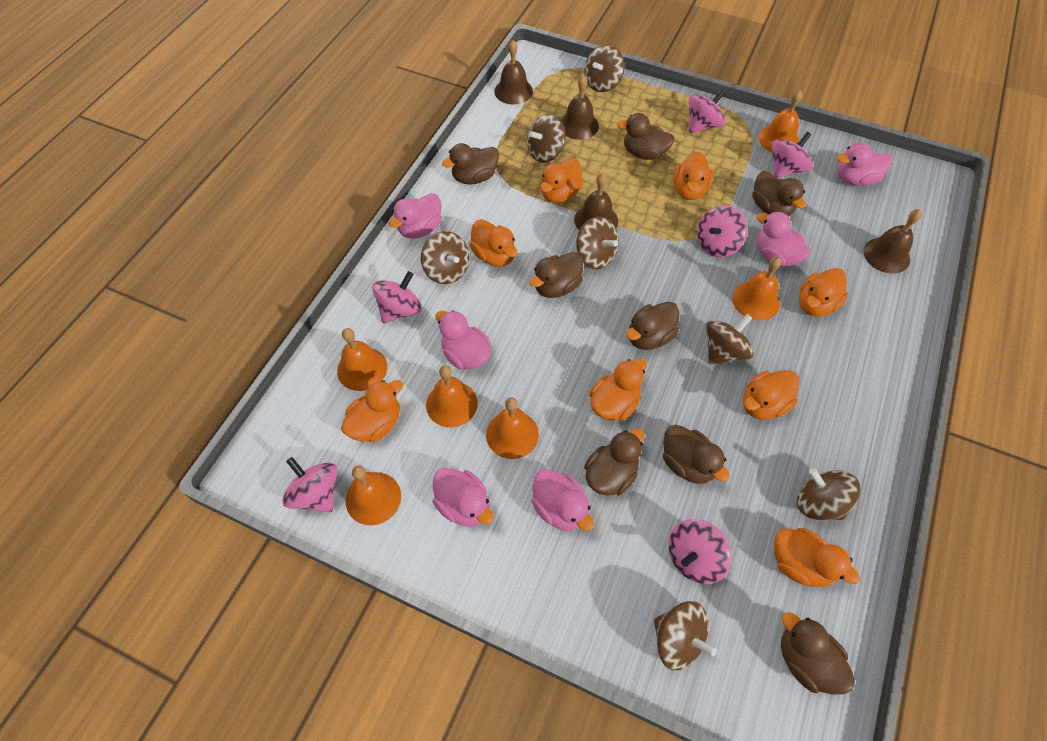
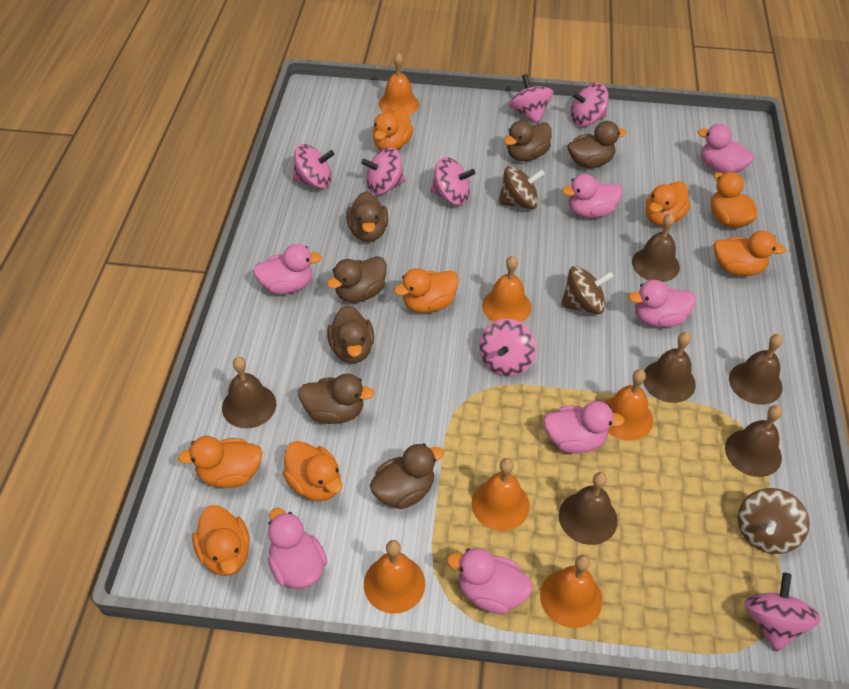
brown bell: [494,40,533,105] [561,75,599,140] [574,173,618,230] [863,209,922,274] = 4 -> [222,357,276,428] [559,472,618,545] [632,214,680,282] [643,332,696,403] [725,405,782,477] [729,334,783,405] = 6
brown duck: [442,143,499,185] [529,252,583,298] [584,428,645,495] [617,113,675,160] [626,302,679,350] [663,425,730,484] [753,171,806,217] [781,612,855,695] = 8 -> [298,374,374,424] [327,256,387,303] [327,305,374,363] [347,191,388,242] [370,443,444,509] [504,120,552,161] [567,121,627,168] = 7
brown spinning top: [421,231,469,284] [527,114,566,163] [576,216,619,269] [584,45,625,92] [654,601,717,670] [706,314,754,365] [797,468,861,520] = 7 -> [498,166,545,209] [561,266,614,314] [738,488,810,554] = 3
pink duck: [389,193,442,239] [433,468,494,527] [435,310,491,369] [531,469,594,531] [756,211,811,267] [837,142,892,186] = 6 -> [253,244,322,294] [268,508,327,589] [447,548,533,614] [544,401,625,453] [562,174,622,218] [629,280,696,327] [698,124,754,174] = 7
pink spinning top: [282,457,338,512] [372,271,422,323] [669,519,732,584] [689,88,726,133] [697,205,748,257] [772,131,813,178] = 6 -> [293,144,334,189] [361,147,405,195] [430,157,475,205] [479,319,537,377] [509,74,553,124] [571,83,609,126] [744,573,821,652] = 7

